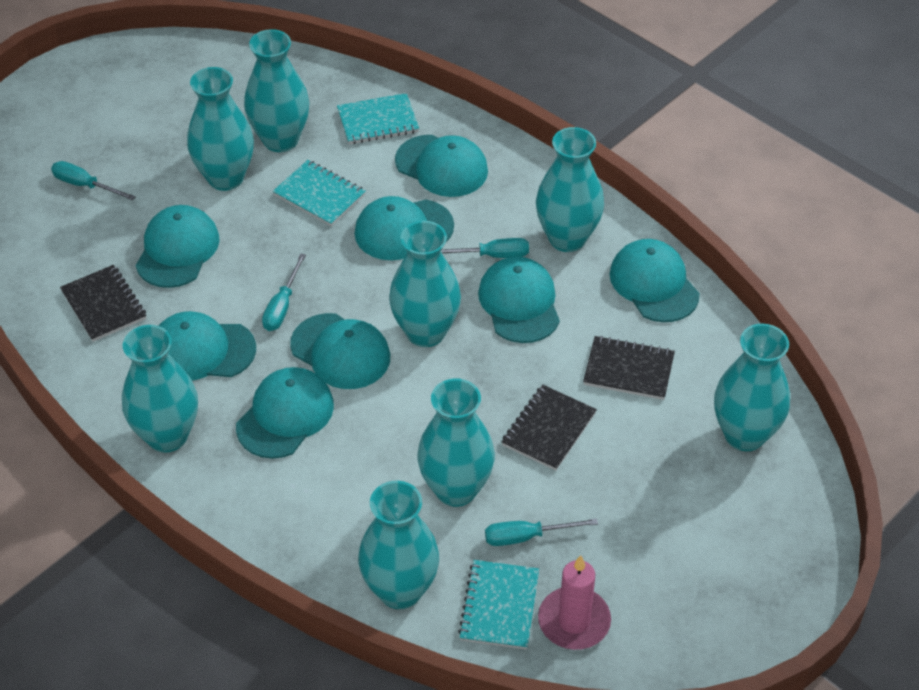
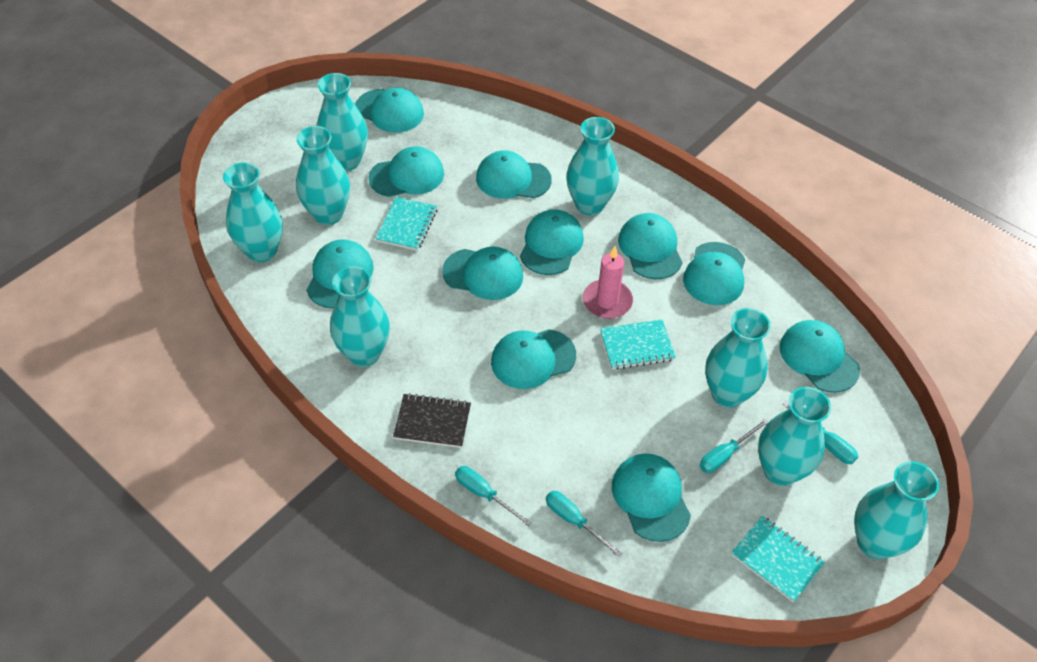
black notebook: [60,265,146,342] [502,385,597,471] [583,336,675,400] = 3 -> [393,393,471,448] = 1
turquoise cap: [136,205,220,288] [159,311,256,381] [236,367,334,459] [290,313,390,389] [355,196,454,260] [395,135,488,197] [478,257,560,343] [609,239,700,322] = 8 -> [306,239,374,308] [355,88,424,133] [369,146,444,197] [442,246,523,300] [476,150,552,199] [491,329,576,389] [520,209,584,275] [612,454,691,542] [618,213,683,279] [683,242,746,305] [780,320,860,393] = 11

